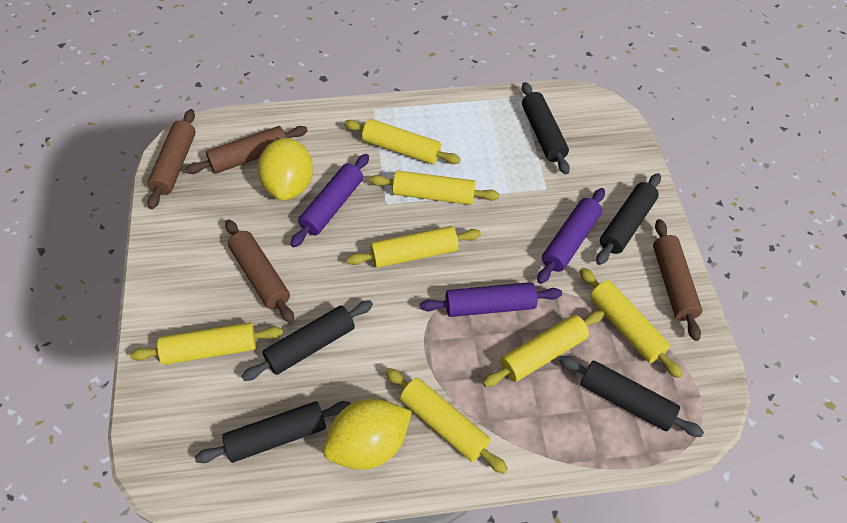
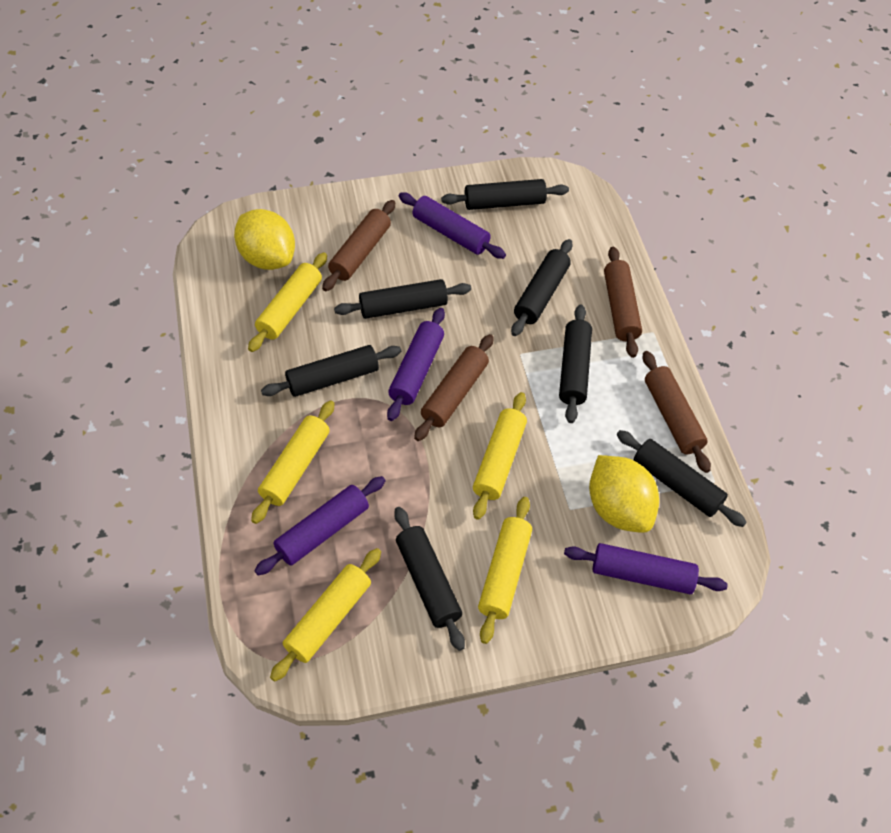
black rolling pin: [195,401,351,463] [241,300,373,381] [522,82,570,174] [559,356,704,437] [596,173,661,265] = 5 -> [261,345,401,397] [334,279,471,319] [394,507,465,651] [441,179,569,210] [511,239,572,336] [559,304,592,423] [616,430,747,527] = 7
purple rolling pin: [290,154,369,247] [420,282,562,317] [537,188,605,284] = 3 -> [254,476,385,575] [387,308,445,421] [399,192,506,259] [564,543,728,594] = 4
yellow rolling pin: [130,322,283,365] [344,119,461,164] [346,226,481,268] [369,171,499,205] [386,368,508,474] [482,311,604,387] [580,268,683,378] = 7 -> [248,253,327,352] [251,400,334,524] [270,548,381,682] [473,392,527,520] [478,497,532,644] = 5

